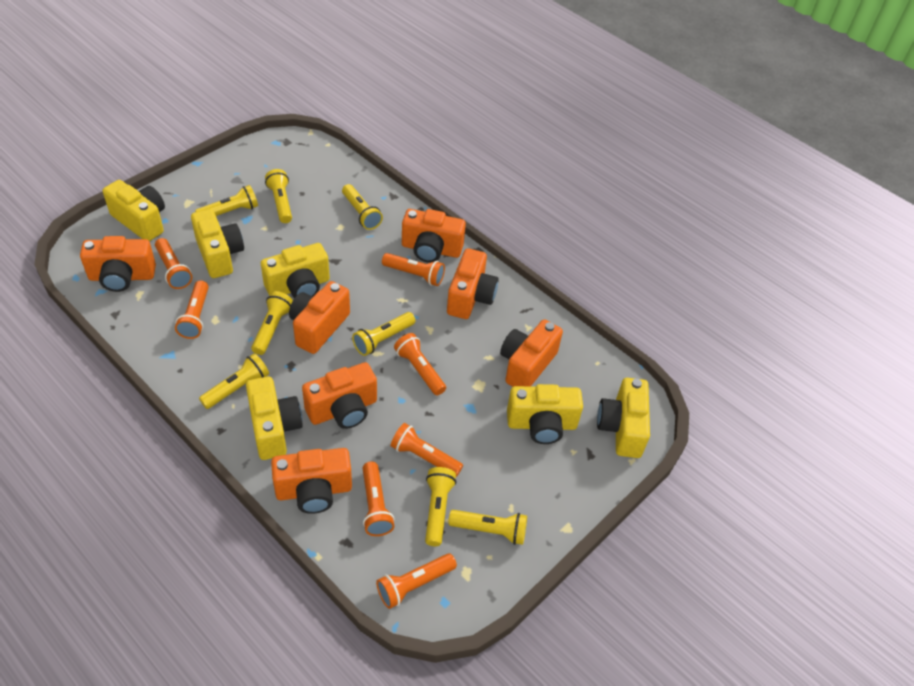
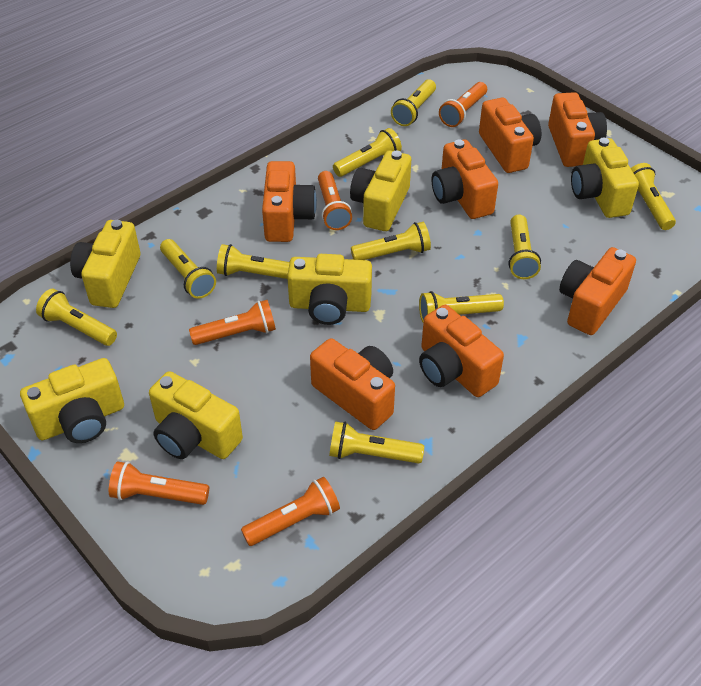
orange flashlight: [155,238,192,289] [175,281,209,339] [362,462,395,536] [376,553,457,609] [382,253,445,286] [391,423,463,477] [394,333,446,395] = 7 -> [109,461,209,505] [189,300,276,345] [241,477,340,546] [318,171,352,230] [439,82,487,127] = 5
yellow flashlight: [195,185,258,216] [199,353,269,409] [251,291,293,355] [265,169,292,223] [342,184,383,230] [352,312,416,356] [425,467,456,546] [448,510,527,545] = 8 -> [36,289,117,346] [160,239,216,299] [217,244,290,279] [329,421,424,463] [333,128,402,177] [351,222,431,260] [391,79,436,126] [419,291,504,322] [508,214,541,279] [631,163,676,230] = 10

